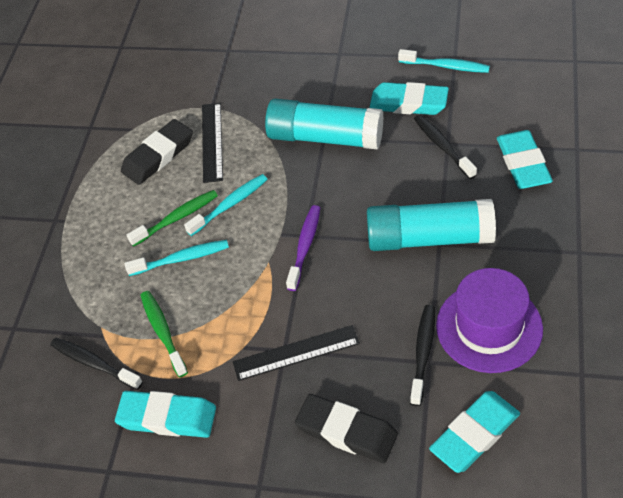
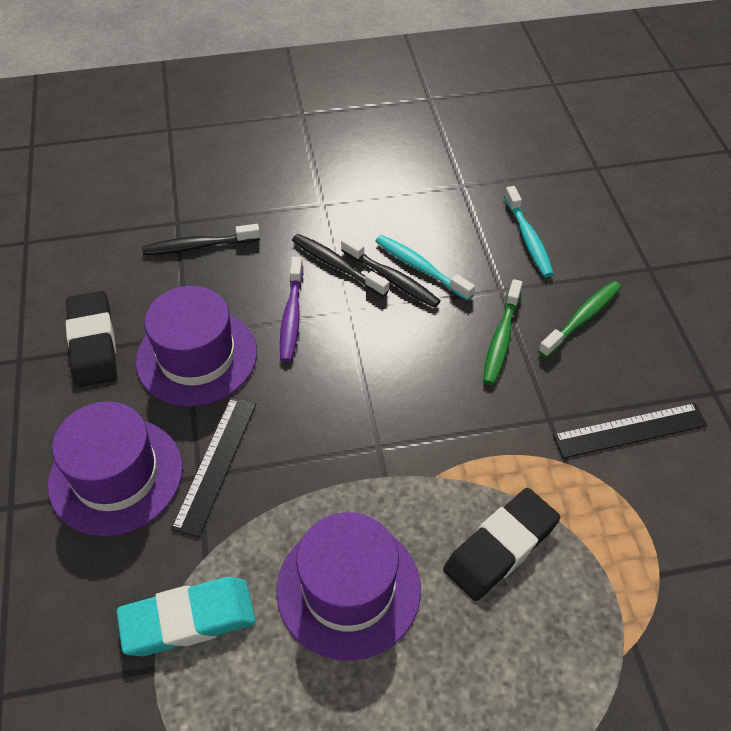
purple hat: [436,268,543,373] = 1 -> [48,401,183,536] [136,286,257,406] [276,512,421,661] = 3
turquoise eraser: [115,391,216,438] [369,82,449,115] [429,391,520,473] [497,130,553,189] = 4 -> [117,577,256,656] = 1
turquoise glue stick: [265,99,384,149] [367,199,496,251] = 2 -> none = 0
turquoise toothbrush: [125,240,229,276] [184,174,268,236] [398,49,490,73] = 3 -> [375,235,475,301] [504,186,554,277] = 2

